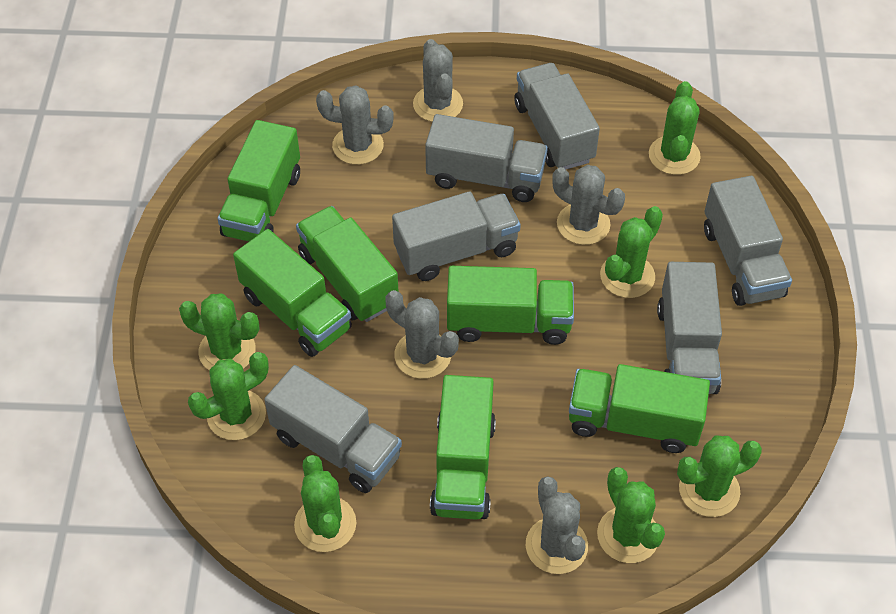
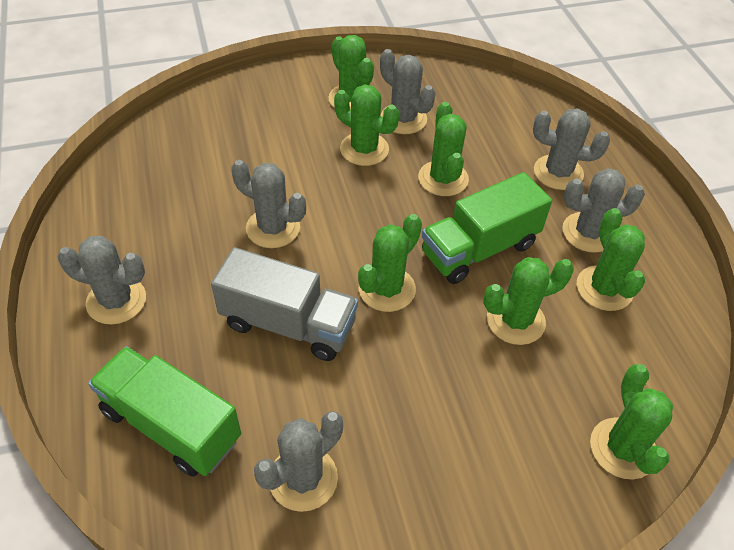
green truck: [217,120,300,241] [233,229,352,357] [296,206,399,322] [430,375,496,520] [447,266,574,345] [569,364,710,453] = 6 -> [88,346,241,477] [422,172,552,284] = 2
grey cactus: [316,85,394,165] [385,290,459,379] [413,39,463,122] [526,476,588,574] [552,165,625,245] = 5 -> [58,235,146,325] [231,160,306,248] [254,411,343,512] [380,49,436,134] [533,108,610,190] [562,168,645,253] = 6
grey truck: [264,365,402,493] [392,191,521,281] [425,114,548,202] [514,63,600,169] [657,262,722,394] [704,176,792,306] = 6 -> [211,247,358,361] = 1

